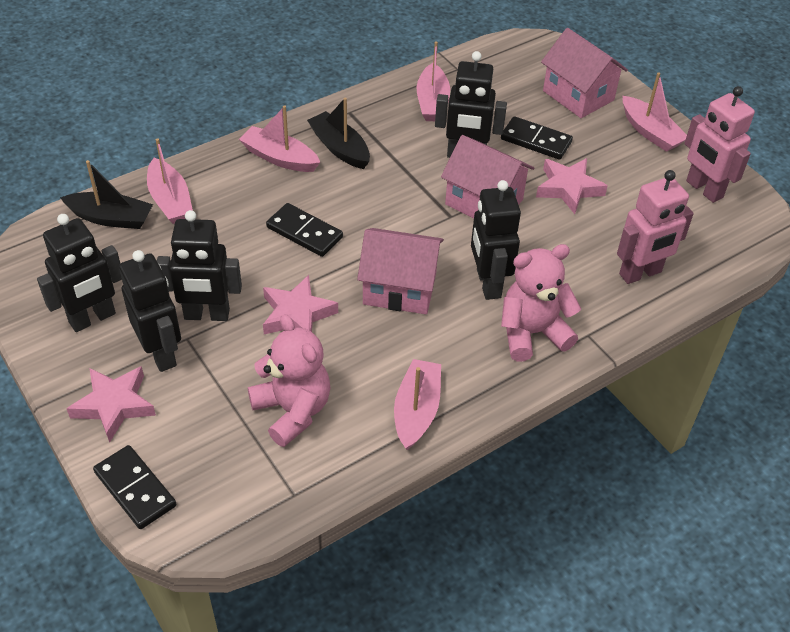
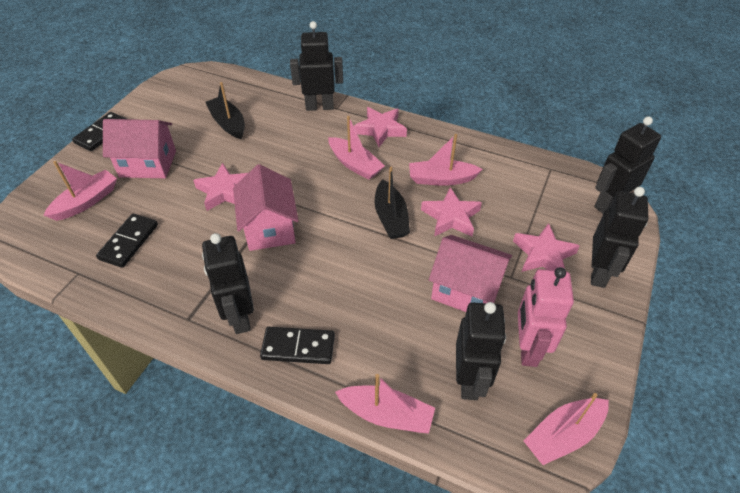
pink robot: [617,170,694,284] [684,86,755,203] = 2 -> [518,267,574,367] = 1
pink star: [66,366,156,443] [263,275,338,334] [536,158,608,214] = 3 -> [193,163,248,211] [354,107,407,147] [421,187,482,236] [513,223,580,272] = 4
pink teddy bear: [248,314,330,447] [501,244,581,361] = 2 -> none = 0

